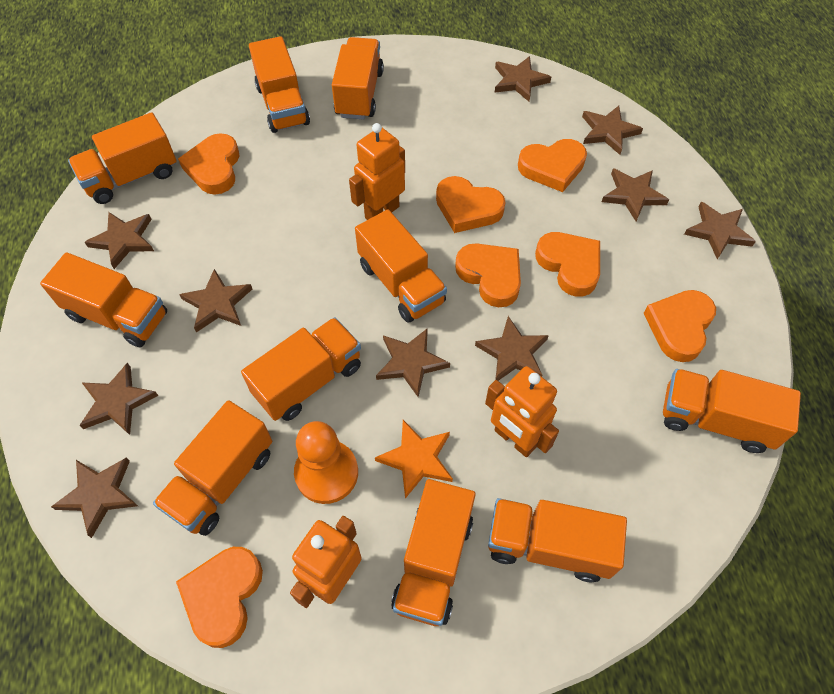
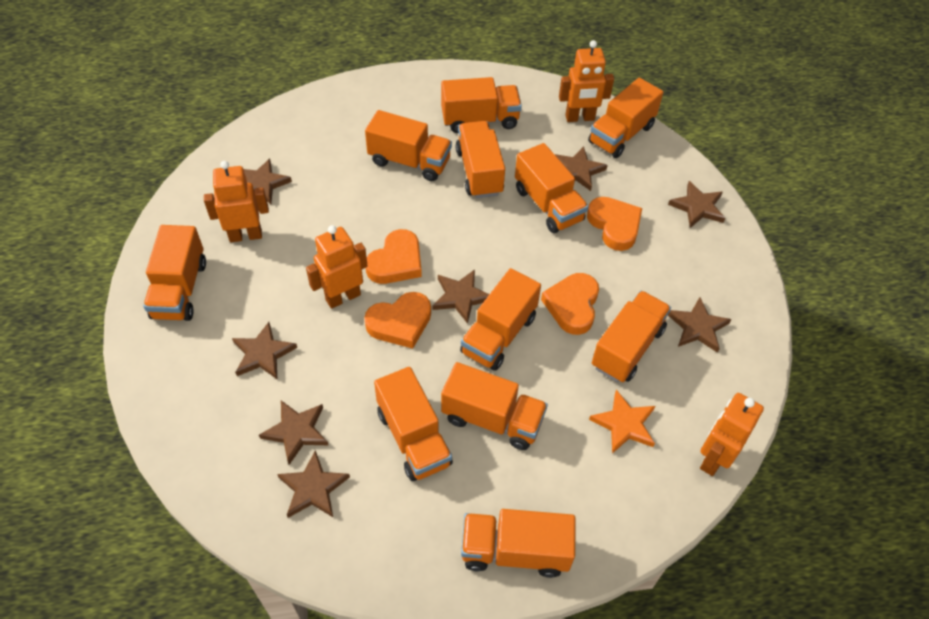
brown star: [51,457,138,538] [79,363,158,435] [85,212,154,269] [179,269,252,332] [376,328,450,397] [475,316,549,381] [495,56,551,102] [582,106,643,155] [601,168,669,221] [684,202,756,259] = 10 -> [232,322,297,379] [244,158,292,204] [259,401,328,465] [277,450,350,518] [433,269,489,324] [555,146,608,191] [668,181,725,228] [668,297,732,353] = 8
orange heart: [176,547,263,648] [178,133,240,195] [436,176,505,233] [455,243,521,307] [518,139,587,192] [535,232,600,297] [644,290,716,362] = 7 -> [364,292,431,349] [366,229,422,284] [541,273,599,335] [587,197,642,251] = 4
orange pawn: [294,421,358,504] = 1 -> none = 0
orange robot: [290,516,362,608] [349,123,405,220] [485,366,559,457] = 3 -> [204,161,269,242] [306,225,367,309] [559,40,614,122] [700,393,764,476] = 4
orange truck: [40,252,167,347] [68,112,177,204] [153,400,272,536] [241,317,361,421] [249,36,310,133] [332,37,384,120] [355,209,447,323] [391,479,476,626] [488,498,627,582] [663,369,801,453] = 10 -> [143,225,206,321] [365,110,452,181] [374,367,453,481] [441,77,522,133] [441,362,548,450] [456,121,505,198] [460,268,541,371] [461,509,575,578] [515,143,588,233] [588,78,663,158] [592,291,671,382] = 11

